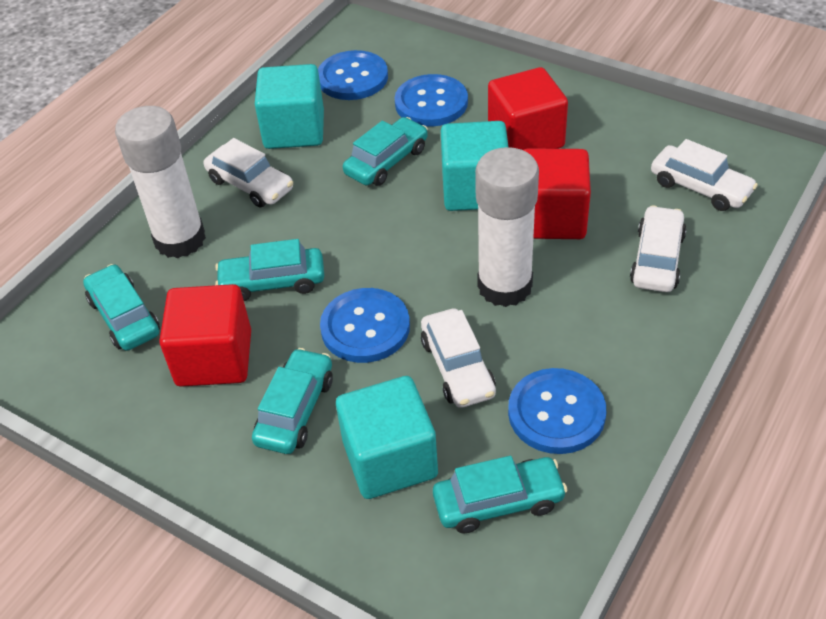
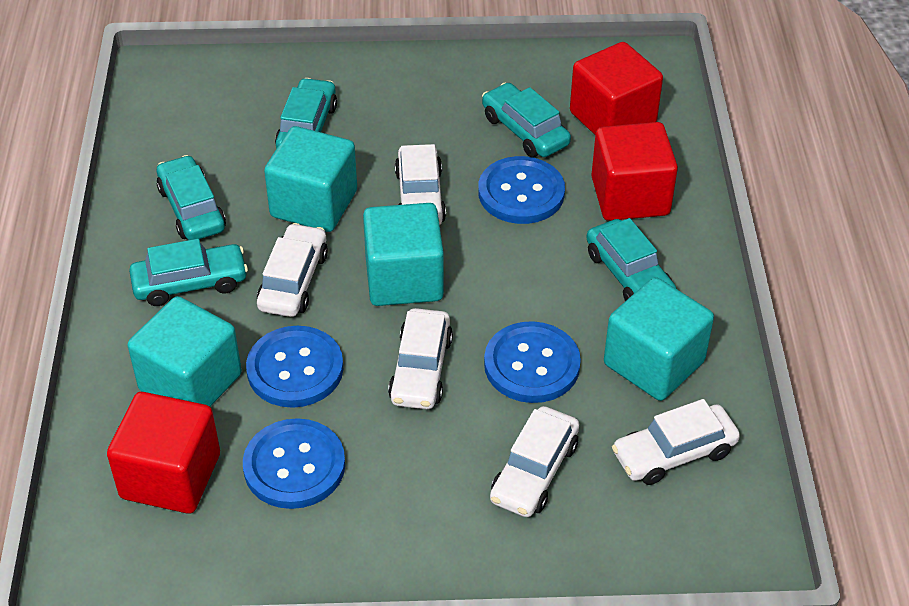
turquoise cube: [255,64,324,149] [336,376,438,499] [441,121,508,211] = 3 -> [128,296,242,406] [264,126,357,232] [363,203,444,306] [604,277,714,401] = 4
white car: [204,138,293,207] [421,308,496,408] [630,205,686,292] [651,139,758,211] = 4 -> [257,223,328,317] [388,308,453,409] [395,144,446,225] [490,406,579,517] [612,399,740,485] = 5
white glue stick: [115,106,206,258] [475,147,539,307] = 2 -> none = 0

